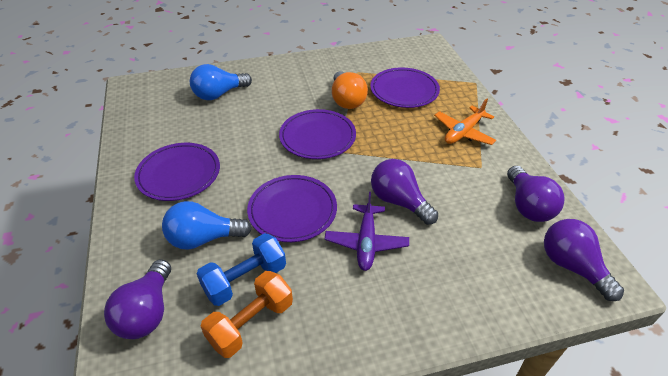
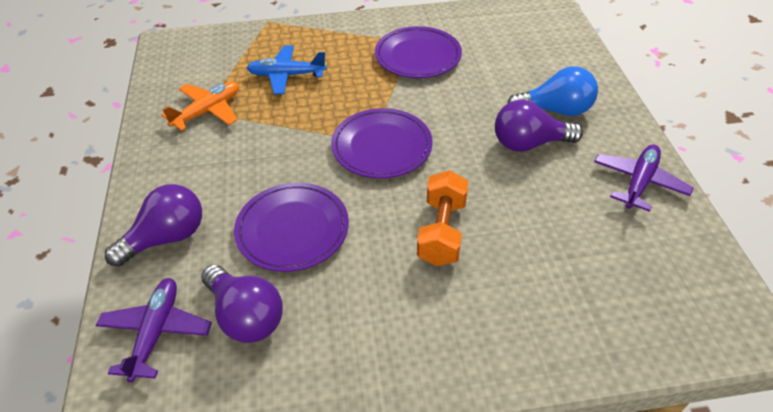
blue dumbbell: [196,233,286,306] = 1 -> none = 0
blue light bulb: [162,201,252,250] [190,64,252,100] = 2 -> [507,66,598,116] = 1
blue plane: none = 0 -> [247,45,327,94] = 1
orange light bulb: [332,71,368,109] = 1 -> none = 0
purple light bulb: [104,259,171,339] [371,159,438,225] [507,166,565,222] [544,219,624,301] = 4 -> [105,184,202,267] [201,265,283,343] [495,100,583,152] = 3
purple plane: [325,192,409,271] = 1 -> [96,278,212,382] [594,144,694,212] = 2
purple plate: [134,143,220,201] [247,175,337,242] [279,109,356,159] [370,68,440,108] = 4 -> [234,183,349,272] [331,108,433,178] [375,26,462,78] = 3

